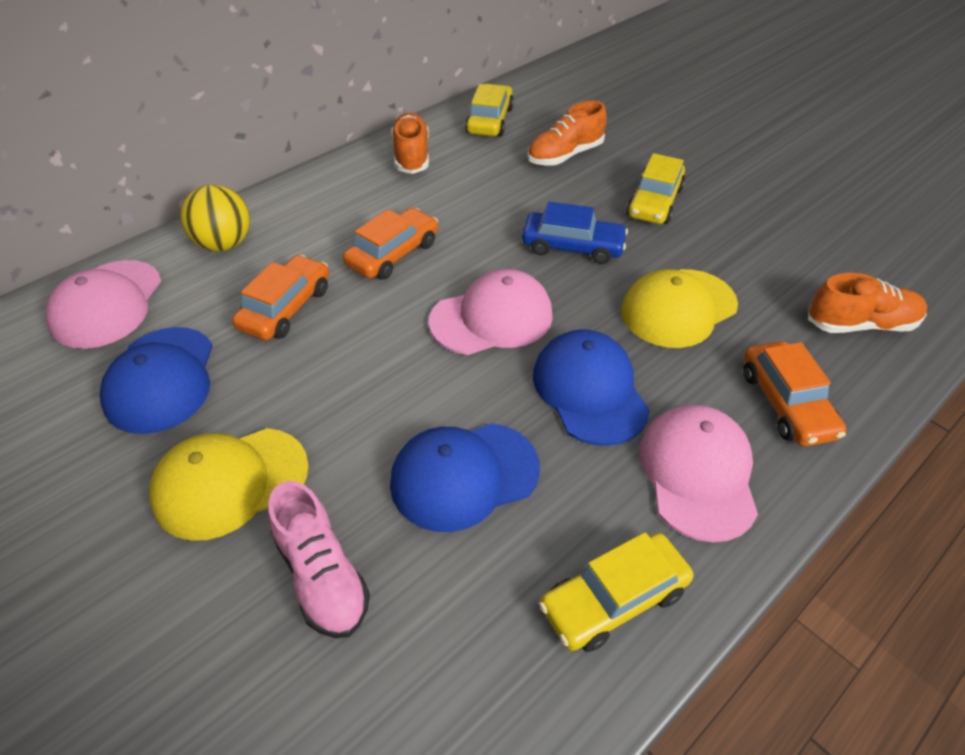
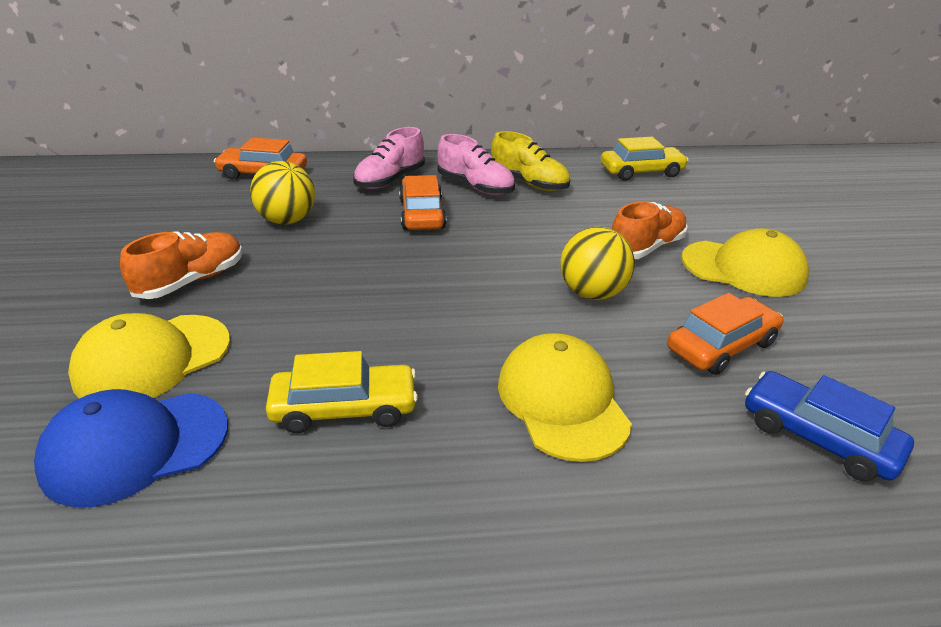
blue cap: [100,327,213,434] [390,423,540,532] [533,329,650,446] = 3 -> [34,389,228,507] = 1
orange shoe: [391,112,429,174] [527,101,607,166] [808,273,927,333] = 3 -> [120,231,243,299] [612,202,688,259] = 2
pink cap: [46,260,161,349] [429,269,553,355] [639,405,758,542] = 3 -> none = 0
pink shoe: [268,481,370,638] = 1 -> [353,127,425,189] [437,134,515,195] = 2
yellow ball: [180,184,250,251] = 1 -> [250,161,315,224] [560,227,635,300] = 2
yellow cap: [149,428,309,541] [621,269,738,348] = 2 -> [68,313,230,399] [498,333,632,462] [681,228,809,297] = 3
yellow car: [465,84,514,137] [539,532,693,652] [627,153,685,224] = 3 -> [266,351,418,433] [601,137,689,181] = 2
yellow shoe: none = 0 -> [491,131,570,191] = 1

